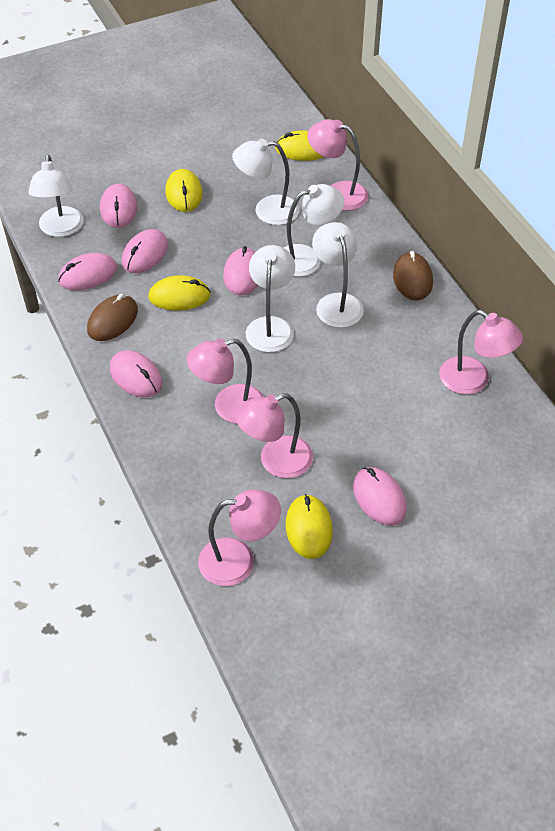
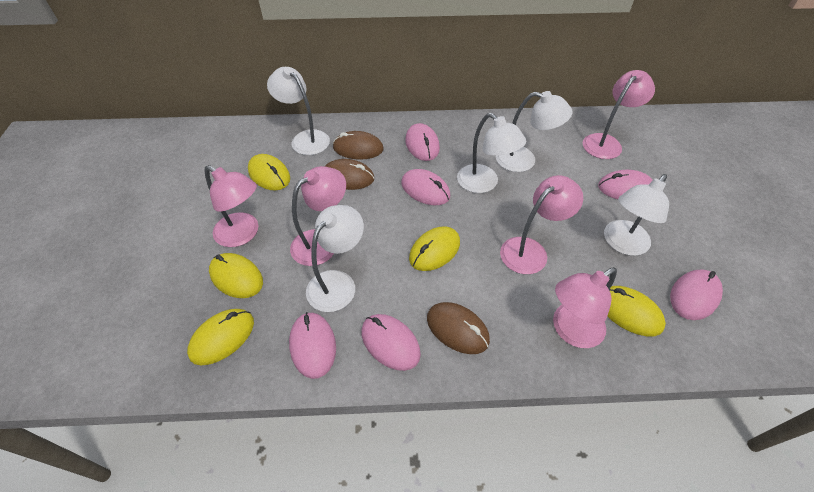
brown mouse: [87,294,138,341] [393,251,433,300] = 2 -> [325,159,374,190] [333,131,384,160] [427,302,490,354] = 3
yellow mouse: [148,275,211,311] [166,169,203,212] [275,130,324,161] [286,494,333,559] = 4 -> [187,309,254,365] [209,253,263,298] [248,154,290,190] [409,226,460,271] [607,286,666,336] = 5

